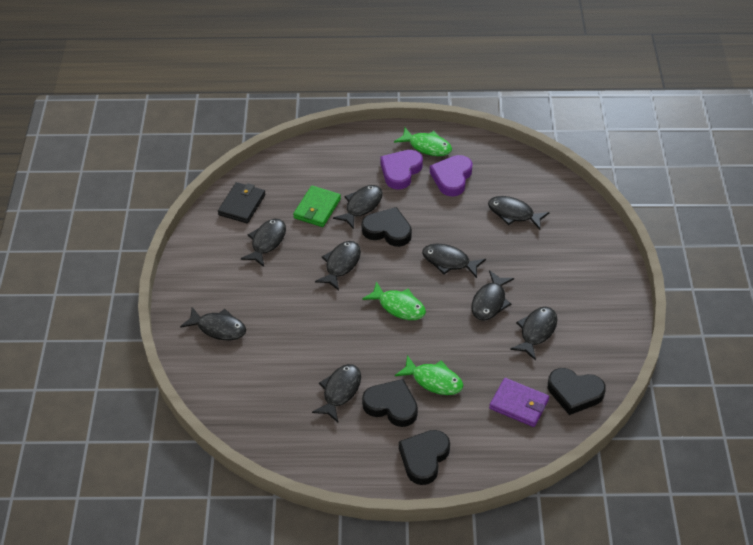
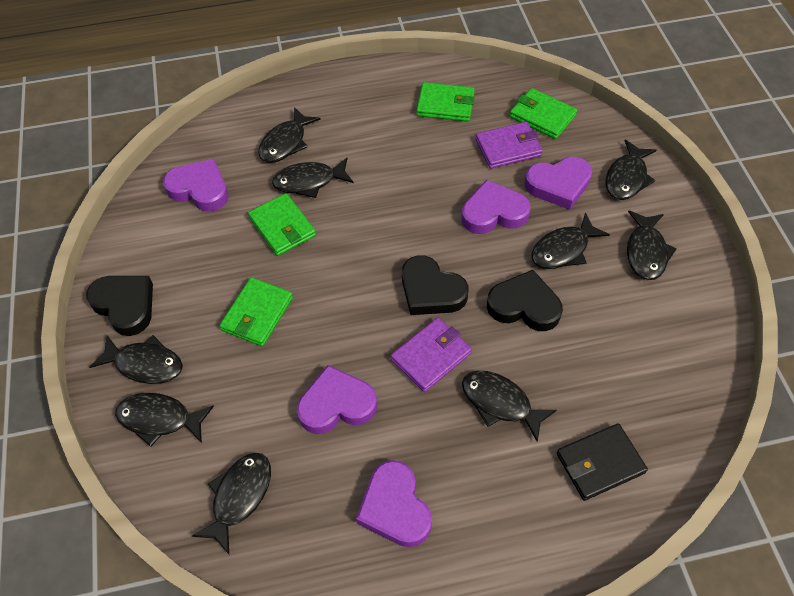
black heart: [362,207,412,247] [362,379,418,427] [399,430,450,485] [548,368,606,415] = 4 -> [86,276,153,336] [402,255,469,315] [487,270,563,331] = 3
green fish: [362,281,426,320] [394,127,452,156] [395,355,463,395] = 3 -> none = 0
green wallet: [293,185,341,227] = 1 -> [219,277,293,347] [248,193,316,256] [416,82,475,122] [510,88,577,139] = 4
purple heart: [380,150,423,190] [430,155,473,197] = 2 -> [163,158,228,212] [297,365,377,434] [356,460,432,547] [461,180,531,234] [524,157,592,210] = 5
purple wallet: [489,378,549,427] = 1 -> [391,317,472,392] [476,122,543,169] = 2

